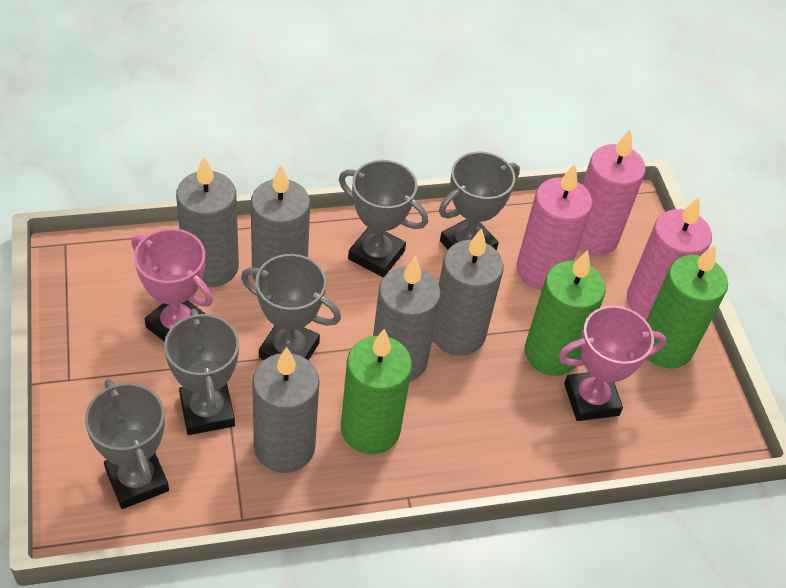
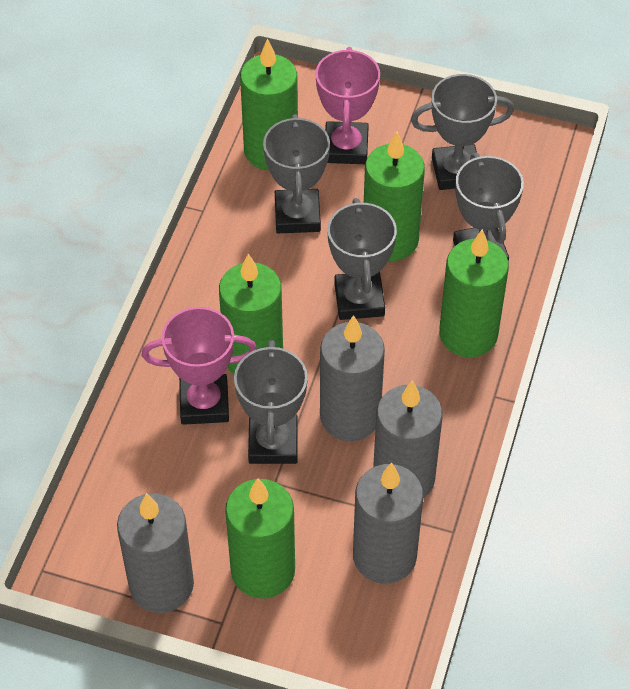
green candle: [341,329,412,454] [525,250,606,376] [646,244,728,368] = 3 -> [219,254,283,374] [225,478,295,599] [240,39,298,171] [364,131,425,261] [439,229,509,357] = 5
grey candle: [176,156,239,287] [251,165,310,283] [252,347,319,473] [373,256,441,382] [432,228,504,356] = 5 -> [117,493,194,613] [320,315,385,441] [353,463,423,584] [373,380,443,499] = 4
pink candle: [517,164,592,290] [578,129,645,256] [627,197,712,320] = 3 -> none = 0

